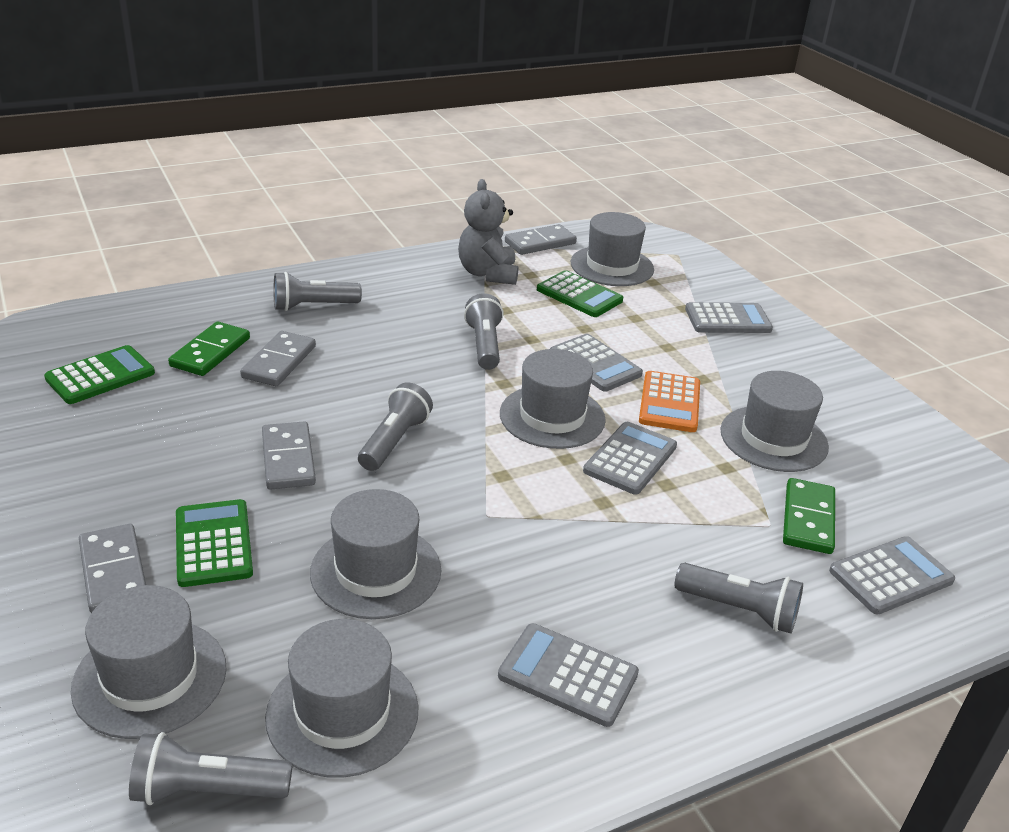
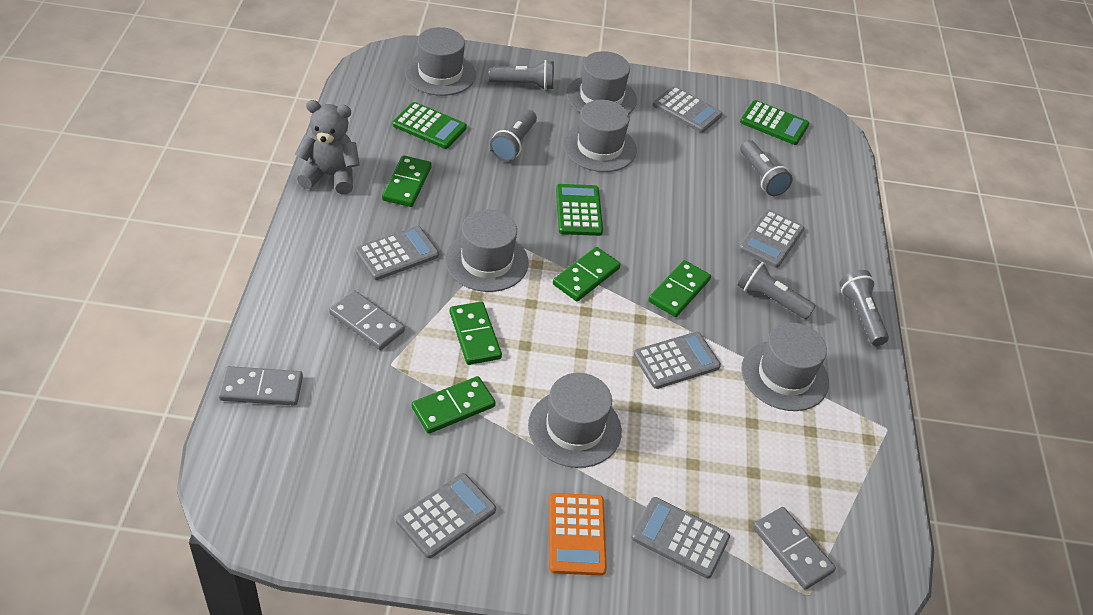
green domino: [168,321,250,376] [783,478,835,554] = 2 -> [382,155,432,207] [412,376,496,434] [450,302,502,365] [553,247,621,301] [648,260,711,317] = 5
grey calculator: [498,623,639,727] [550,334,643,392] [583,422,677,495] [685,302,773,333] [829,536,955,614] = 5 -> [356,226,439,280] [396,473,496,558] [631,497,730,578] [634,332,721,389] [653,86,723,133] [739,210,804,268] = 6
grey domino: [79,524,146,613] [240,331,316,386] [262,421,316,490] [505,224,577,255] = 4 -> [218,366,303,406] [329,290,405,350] [753,507,836,590] = 3

